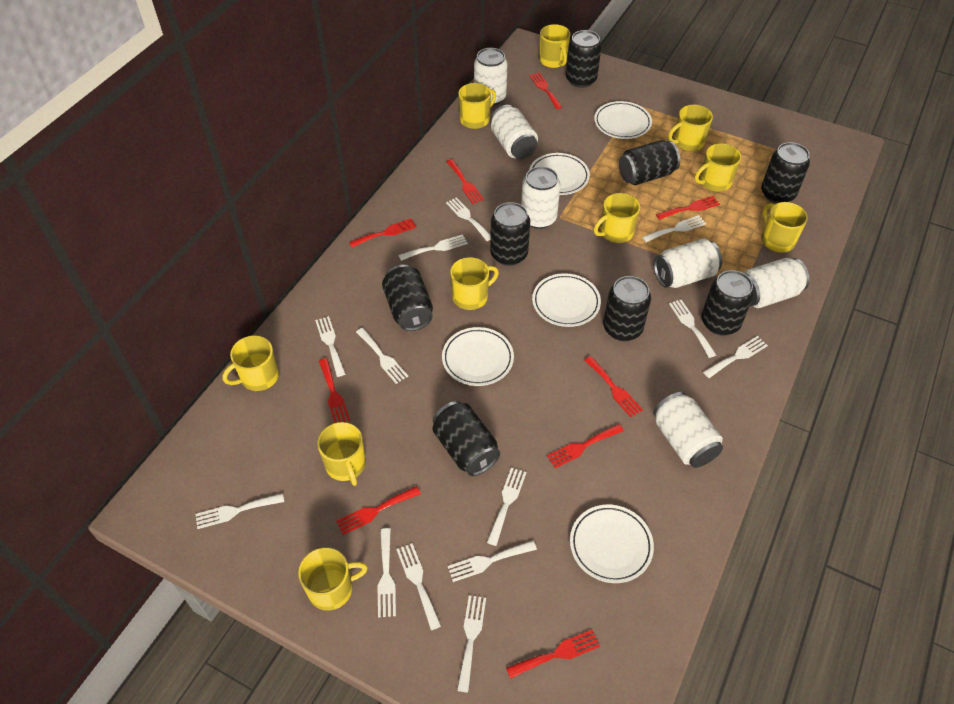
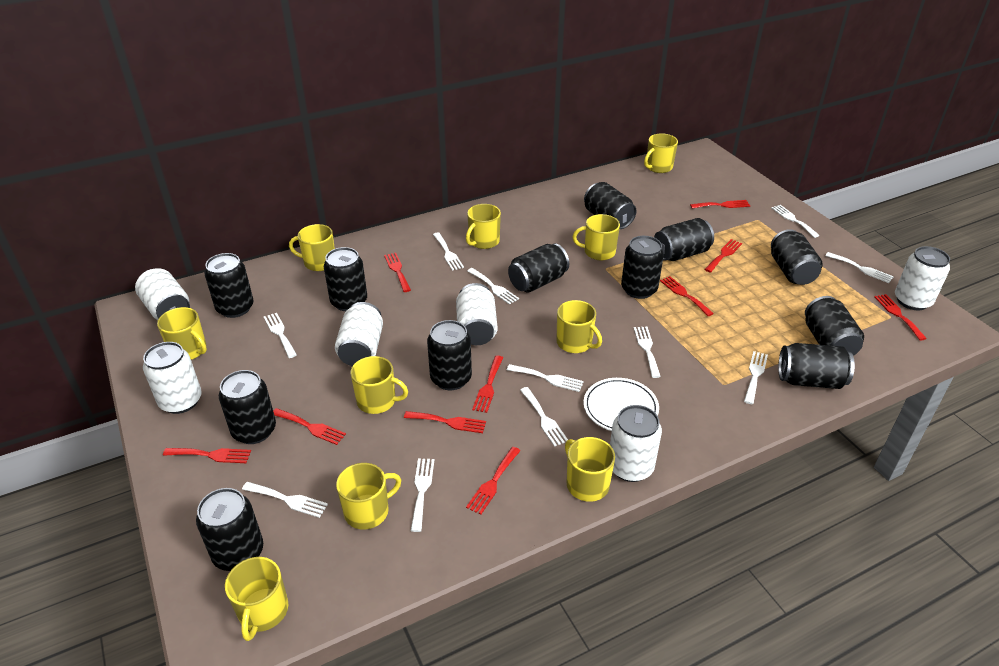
black can: [382,265,433,331] [432,401,500,476] [490,202,530,266] [566,30,602,88] [603,276,651,341] [619,140,680,185] [702,270,754,336] [761,142,810,204] = 8 -> [196,488,263,571] [205,253,254,318] [219,370,276,444] [324,247,367,311] [427,320,472,390] [508,243,569,293] [584,182,636,229] [621,236,664,299] [654,218,714,261] [771,229,823,285] [778,343,855,389] [805,296,864,356] = 12
red fork: [319,358,350,423] [336,486,421,535] [349,218,416,247] [447,159,484,204] [506,630,600,679] [529,72,562,109] [547,424,624,468] [584,356,643,417] [656,196,720,220] = 9 -> [163,448,251,463] [273,408,346,445] [384,253,411,292] [404,411,486,433] [466,447,520,515] [472,356,503,413] [660,276,714,316] [690,200,750,209] [704,239,742,273] [874,294,927,340] = 10
white fork: [195,493,284,529] [315,316,345,377] [356,328,408,384] [378,528,396,617] [396,543,441,630] [398,234,468,261] [446,197,491,241] [448,541,537,582] [457,595,486,693] [487,467,526,546] [642,215,706,242] [669,299,716,358] [703,336,768,378] = 13 -> [242,482,328,518] [264,313,297,358] [411,459,434,532] [433,232,464,271] [467,268,519,305] [507,364,584,392] [520,387,568,447] [634,327,661,378] [744,351,768,404] [771,205,820,238] [825,252,894,283] = 11
white plate: [442,327,514,386] [529,153,590,195] [532,273,601,327] [570,505,654,583] [594,101,652,139] = 5 -> [584,378,659,431] = 1

